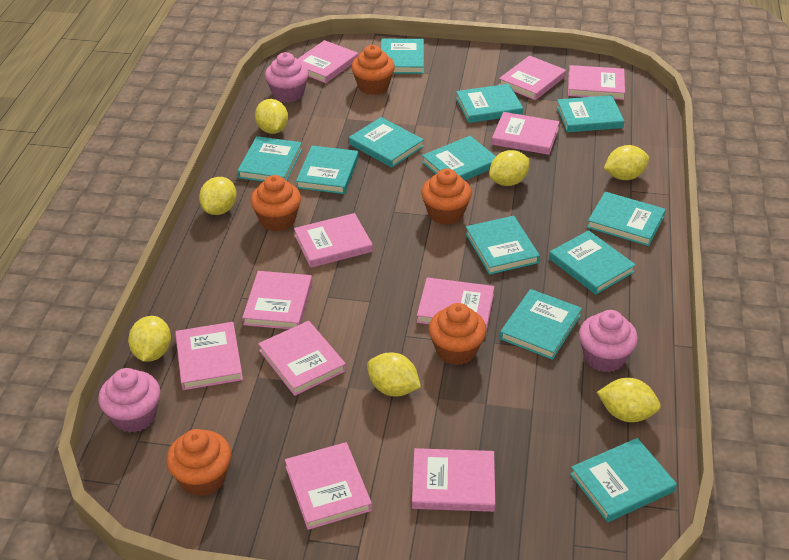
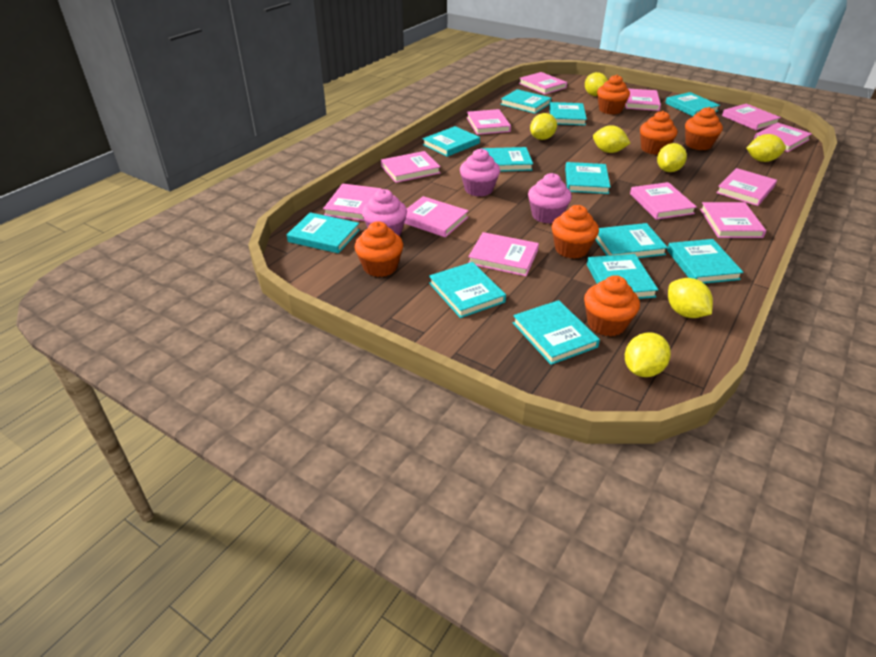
orange cupcake: [166,429,231,496] [250,175,301,231] [351,45,395,95] [421,169,472,225] [429,303,486,365] = 5 -> [354,221,403,277] [551,205,599,259] [584,275,640,337] [597,75,630,114] [640,111,677,155] [685,107,723,150] = 6
pink book: [175,322,243,390] [242,271,312,329] [258,321,346,396] [285,442,372,530] [294,213,373,268] [298,40,358,83] [412,448,495,512] [417,278,494,332] [492,112,560,155] [499,56,566,100] [568,65,625,100] = 11 -> [323,183,382,221] [381,151,440,183] [404,196,468,237] [467,109,511,135] [468,232,539,276] [519,72,567,94] [625,89,661,111] [630,182,697,220] [700,202,766,238] [716,168,777,206] [722,104,781,130] [754,123,812,152] = 12

